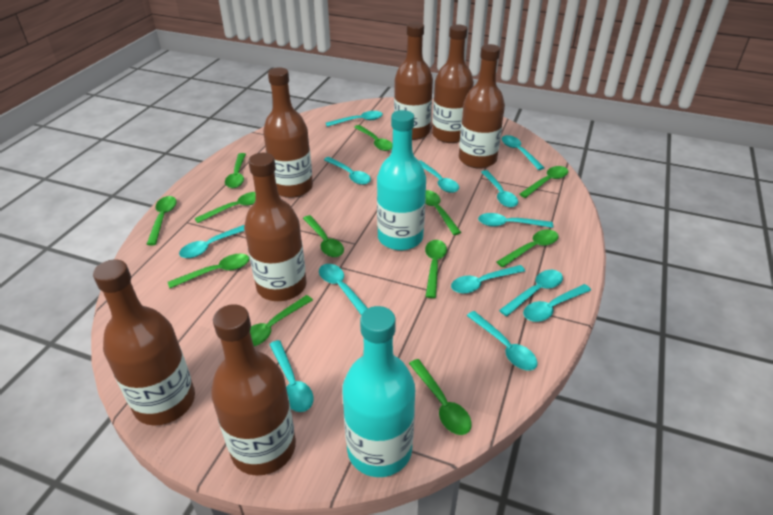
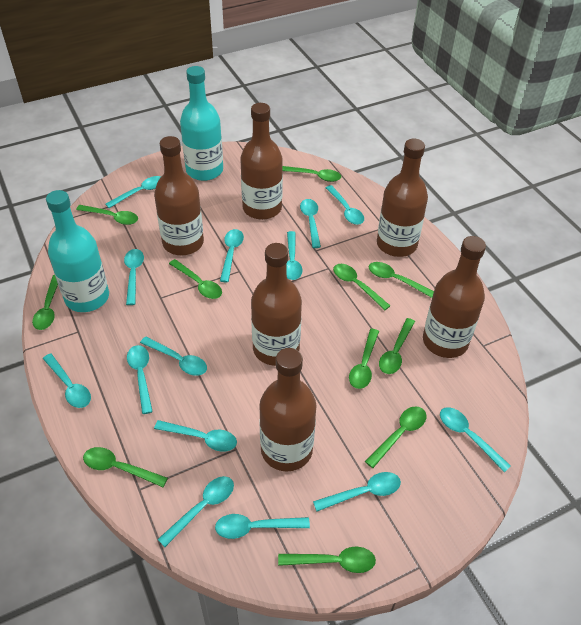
brown bottle: [93,259,195,426] [211,304,296,476] [244,153,306,301] [263,67,313,198] [394,22,433,140] [432,24,474,143] [459,44,505,169] = 7 -> [154,136,204,255] [240,103,283,220] [251,243,302,366] [259,348,317,471] [377,139,428,257] [423,236,486,358] = 6
green spoon: [146,196,177,245] [168,254,249,288] [194,192,256,223] [225,153,246,188] [250,295,313,347] [303,215,344,257] [354,125,393,151] [409,359,472,435] [425,190,461,235] [425,240,447,298] [497,230,559,267] [520,166,568,198] = 12 -> [32,275,58,330] [76,205,138,225] [83,447,168,487] [169,259,222,299] [278,547,376,573] [282,166,341,182] [333,264,390,310] [349,329,379,389] [365,406,426,468] [369,262,434,298] [379,318,415,374] = 11
turquoise spoon: [179,225,244,258] [269,340,313,412] [319,264,368,315] [324,157,371,185] [326,111,383,127] [419,160,459,193] [451,265,525,294] [467,311,538,370] [478,213,553,228] [481,170,518,207] [499,270,563,316] [502,135,545,170] [523,284,591,322] = 13 -> [43,353,91,408] [106,176,161,208] [124,249,144,305] [127,345,153,414] [140,336,207,376] [154,420,237,452] [157,476,234,547] [215,514,310,539] [220,229,244,282] [286,231,302,280] [300,199,321,248] [313,472,401,511] [326,185,364,225] [440,407,511,472] = 14

